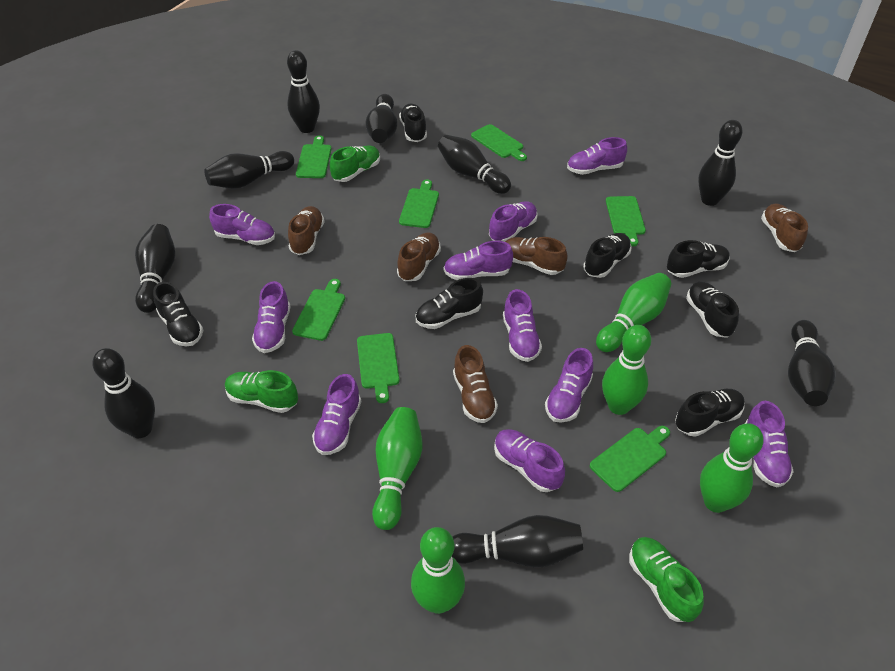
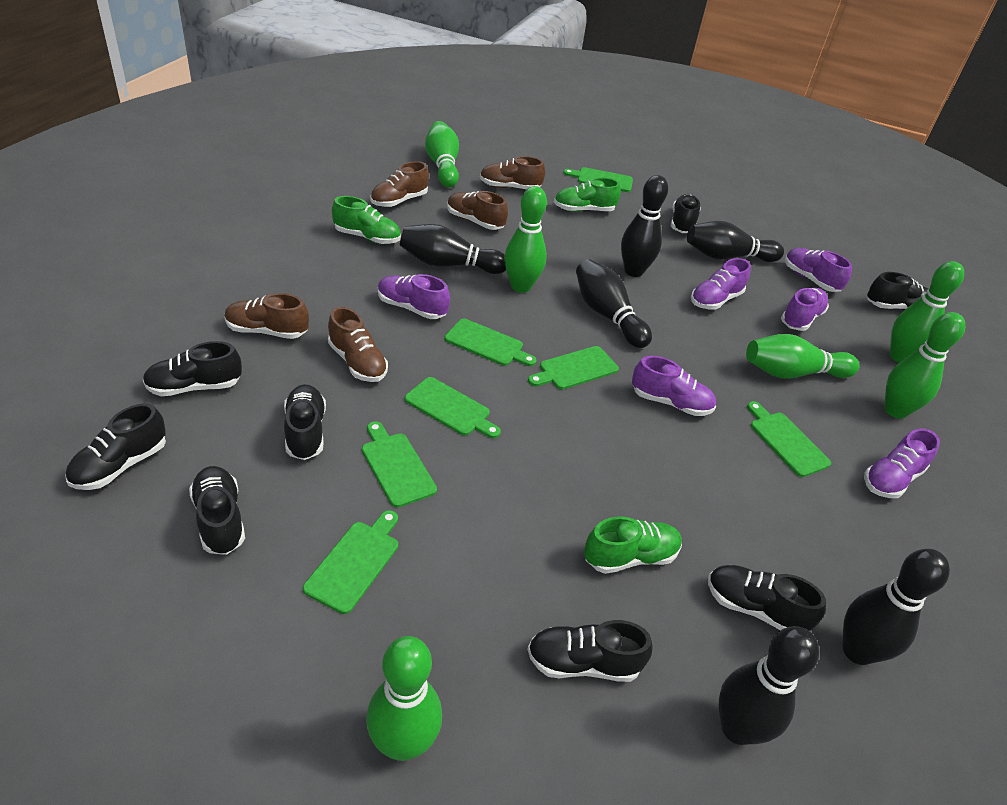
black bowling pin: [92,348,155,438] [135,224,175,313] [204,151,294,188] [287,50,320,133] [365,94,397,143] [438,135,511,194] [452,515,583,567] [698,120,743,206] [788,320,836,406] = 9 -> [400,224,506,274] [576,260,652,348] [621,175,668,277] [687,221,784,262] [719,626,819,745] [843,549,950,665] = 6
black shoe: [153,282,203,346] [399,104,427,142] [416,278,483,329] [583,233,632,278] [667,240,730,278] [675,389,745,437] [686,281,739,338] = 7 -> [65,403,166,490] [143,341,242,396] [189,466,245,555] [284,384,326,460] [527,620,653,682] [671,194,701,233] [708,565,826,631] [867,272,928,310] = 8
green bowling pin: [372,407,423,530] [411,527,465,614] [596,273,671,352] [602,325,651,415] [700,423,764,513] = 5 -> [366,636,442,761] [425,121,459,188] [504,186,547,293] [746,334,860,379] [884,312,965,419] [890,261,964,362] = 6
purple shoe: [209,204,275,245] [252,281,290,353] [312,374,361,455] [443,241,513,280] [489,201,538,242] [494,429,565,492] [503,289,542,362] [545,348,593,423] [567,137,627,175] [745,401,794,487] = 10 -> [378,274,450,319] [632,356,716,416] [691,258,751,310] [781,288,829,331] [785,248,852,292] [864,429,940,498] = 6

